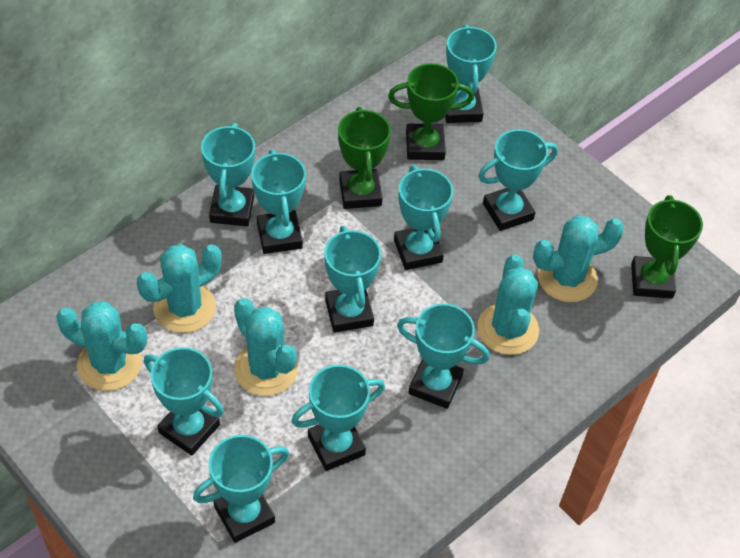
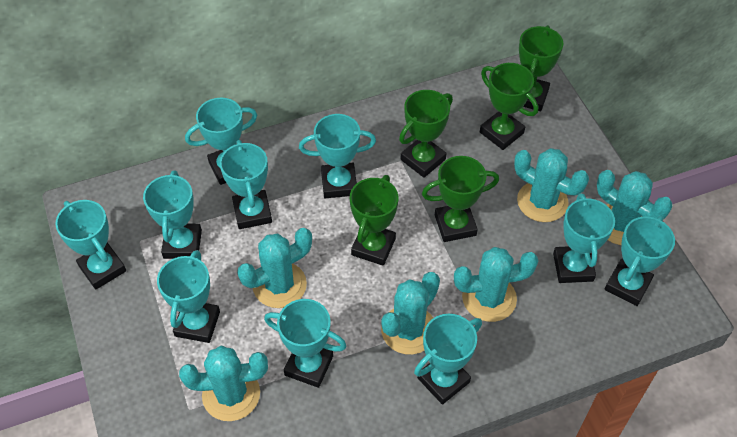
green trophy: [338,107,391,209] [388,63,474,160] [631,195,703,299] = 3 -> [350,175,398,266] [399,90,453,178] [422,156,499,242] [480,63,538,150] [519,25,563,111] = 5
turquoise cactus: [56,302,147,391] [137,244,222,333] [234,298,298,396] [477,254,539,355] [533,216,624,303] = 5 -> [179,346,268,421] [237,228,312,308] [381,272,440,355] [454,247,538,322] [514,148,589,222] [597,170,673,245] = 6

